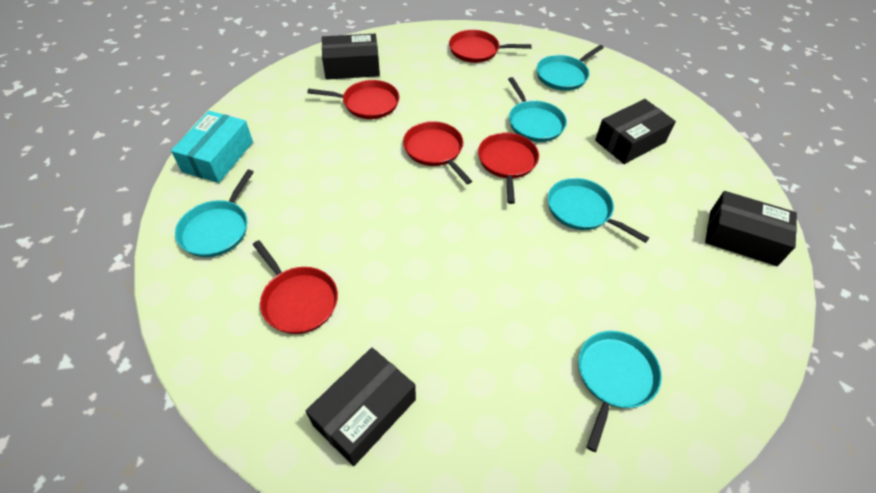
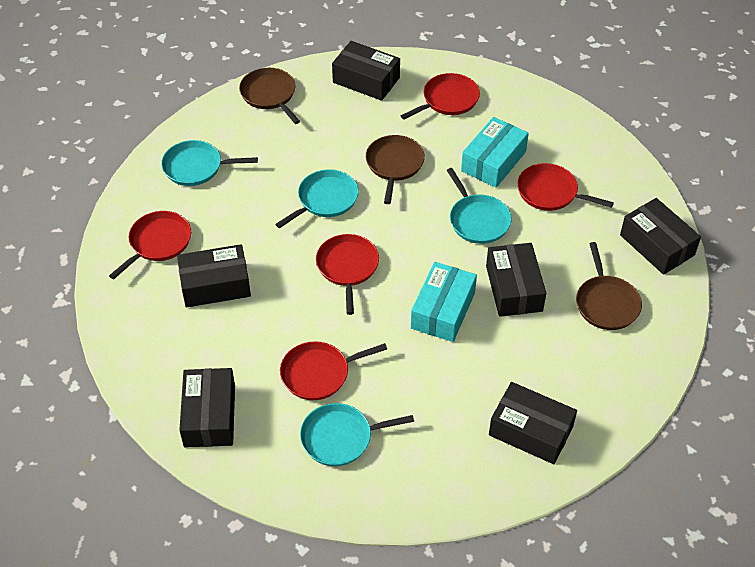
black box: [306,348,416,466] [322,34,380,80] [595,99,676,164] [705,191,797,266] = 4 -> [177,244,251,308] [179,368,235,447] [332,41,400,101] [486,243,546,317] [489,382,577,464] [620,198,701,275] = 6
brown pan: none = 0 -> [239,68,300,124] [366,135,425,204] [576,242,642,330] = 3
turquoise box: [171,111,253,183] = 1 -> [411,262,477,342] [461,117,529,188] = 2
turquoise pan: [175,170,254,257] [508,77,567,142] [536,45,604,91] [548,178,649,243] [578,331,662,452] = 5 -> [161,140,258,186] [275,169,359,228] [300,403,414,466] [447,168,512,244] = 4

